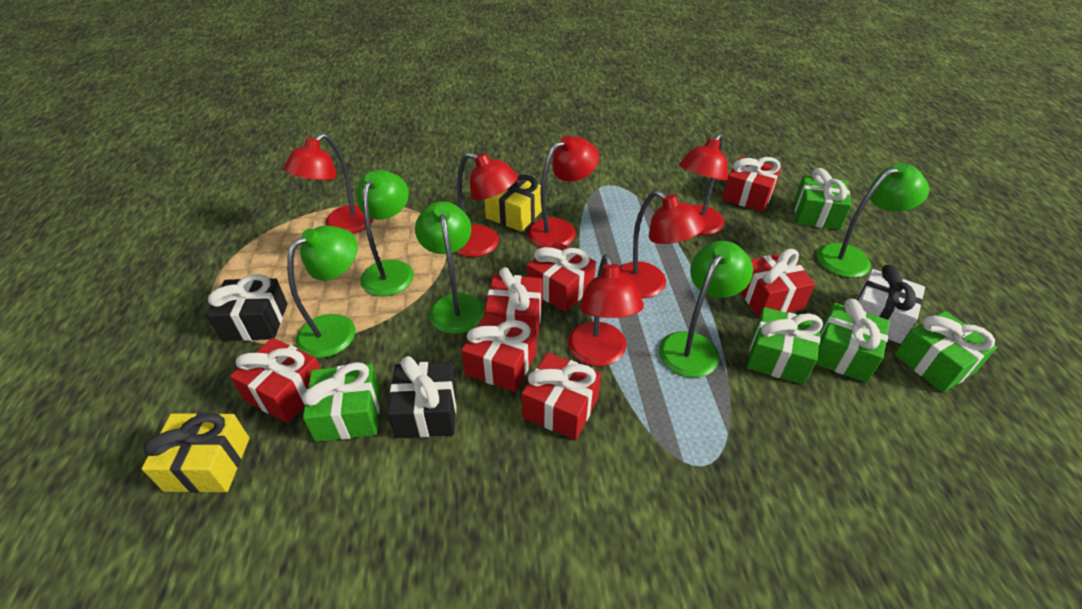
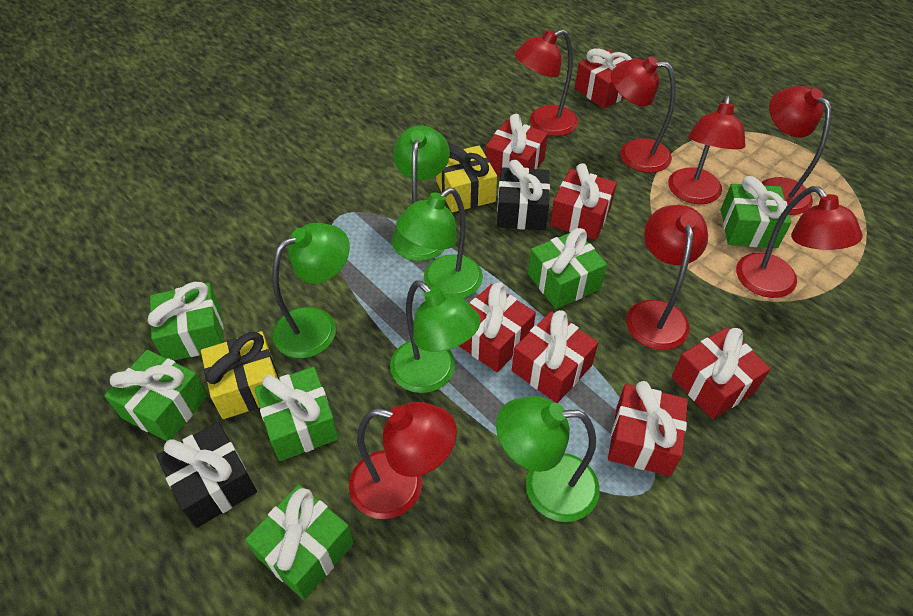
green gift: [302,362,380,442] [747,307,823,385] [794,168,852,230] [816,299,890,383] [895,311,997,393] = 5 -> [104,350,208,441] [148,282,224,361] [245,485,354,600] [254,367,339,461] [528,228,607,309] [721,176,791,248] = 6
red lamp: [283,134,374,234] [456,152,518,257] [527,135,599,248] [568,254,644,366] [619,190,705,298] [679,134,728,235] = 6 -> [349,402,457,519] [515,29,578,136] [611,56,676,173] [626,205,708,350] [668,96,746,204] [736,186,863,298] [761,86,832,215] = 7
white gift: [856,265,925,344] = 1 -> none = 0

